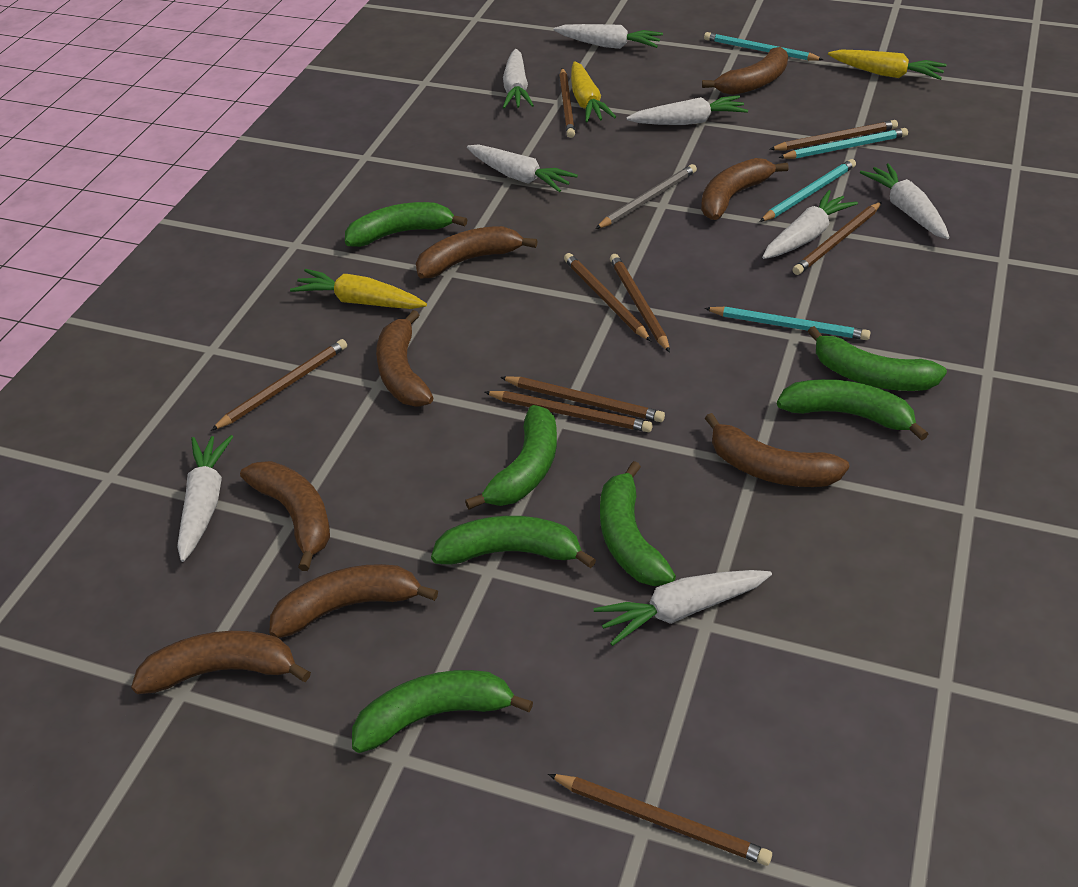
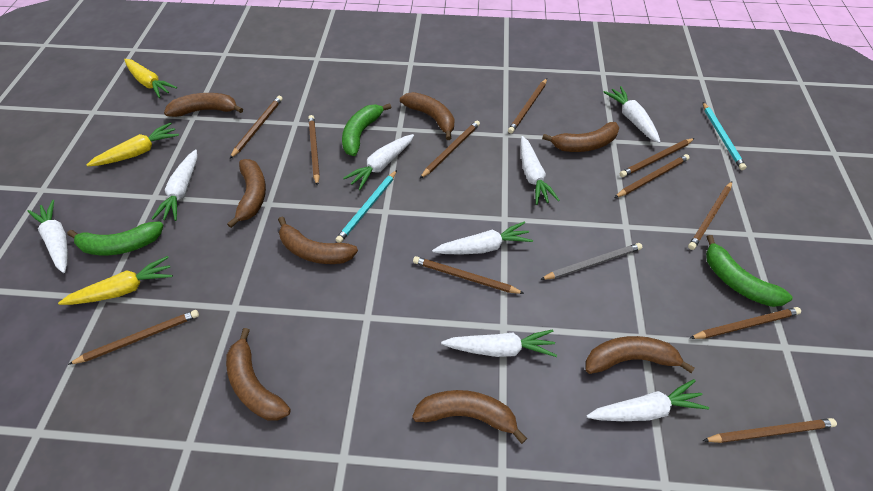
brown pencil: [211,339,347,431] [485,391,653,432] [500,376,665,422] [548,774,772,866] [559,68,575,138] [564,253,651,341] [610,254,670,352] [769,120,898,151] [792,202,882,275] = 9 -> [68,310,199,365] [230,96,283,159] [308,115,320,186] [413,256,524,294] [420,121,480,178] [508,78,547,134] [614,154,690,198] [620,138,695,177] [688,181,732,250] [690,307,801,339] [703,418,837,443] = 11
green banana: [345,202,467,247] [352,670,533,753] [431,516,596,568] [465,405,557,510] [600,461,676,586] [777,379,928,441] [808,326,947,391] = 7 -> [67,221,163,255] [342,103,391,156] [706,235,793,307] = 3
turquoise pencil: [704,32,824,61] [704,307,870,340] [759,159,856,222] [778,128,908,159] = 4 -> [336,170,397,243] [703,102,746,170] = 2

